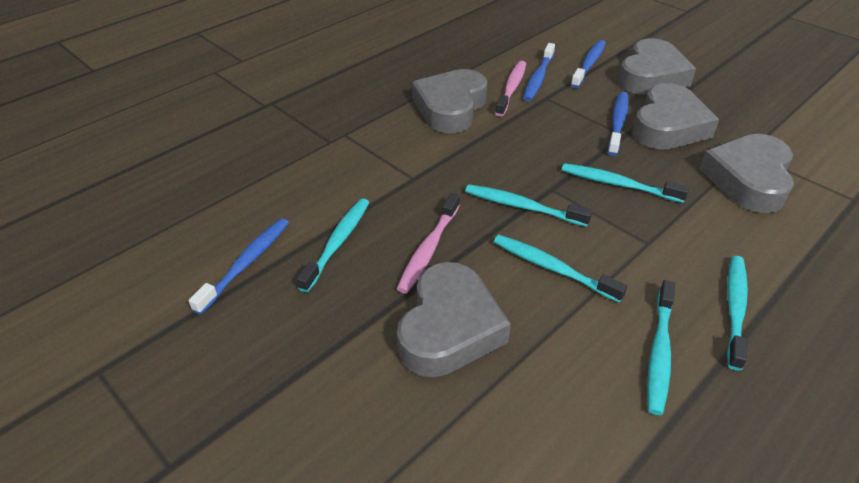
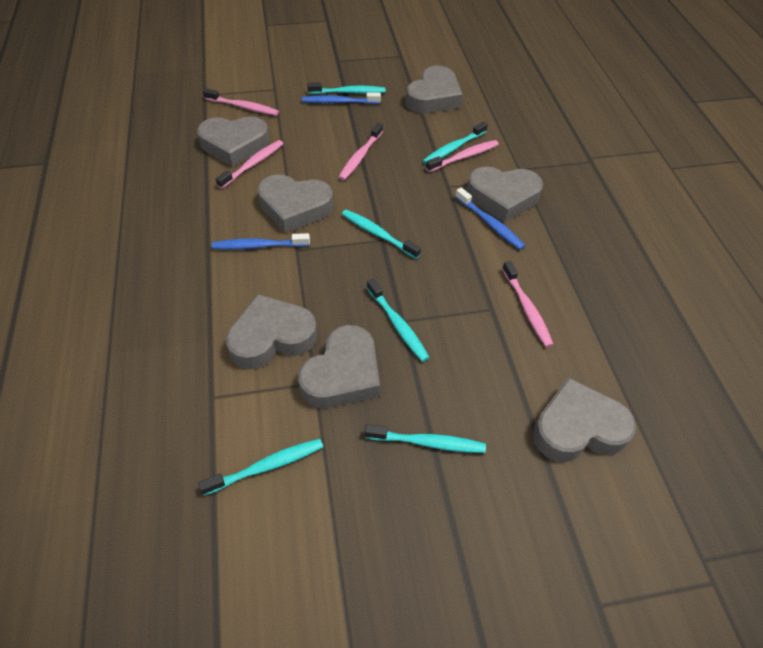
blue toothbrush: [188,218,289,315] [523,43,555,101] [571,40,606,88] [608,92,629,156] = 4 -> [212,233,310,250] [302,92,381,104] [455,188,525,250] = 3
grey heart: [397,262,511,377] [412,69,487,133] [618,38,696,95] [632,83,719,150] [699,134,794,213] = 5 -> [197,116,270,167] [226,294,317,369] [257,175,333,233] [298,325,380,408] [406,66,463,113] [466,166,543,222] [533,378,636,462] = 7
pink toothbrush: [397,193,460,293] [495,61,526,117] = 2 -> [203,88,279,116] [216,140,283,189] [338,123,383,180] [426,140,499,172] [502,261,554,347] = 5

